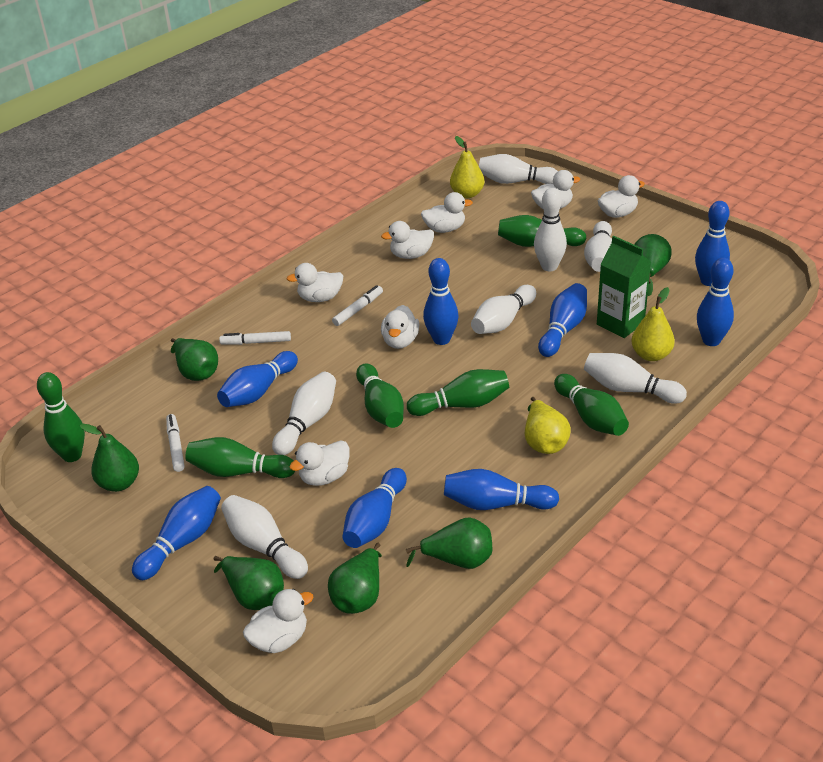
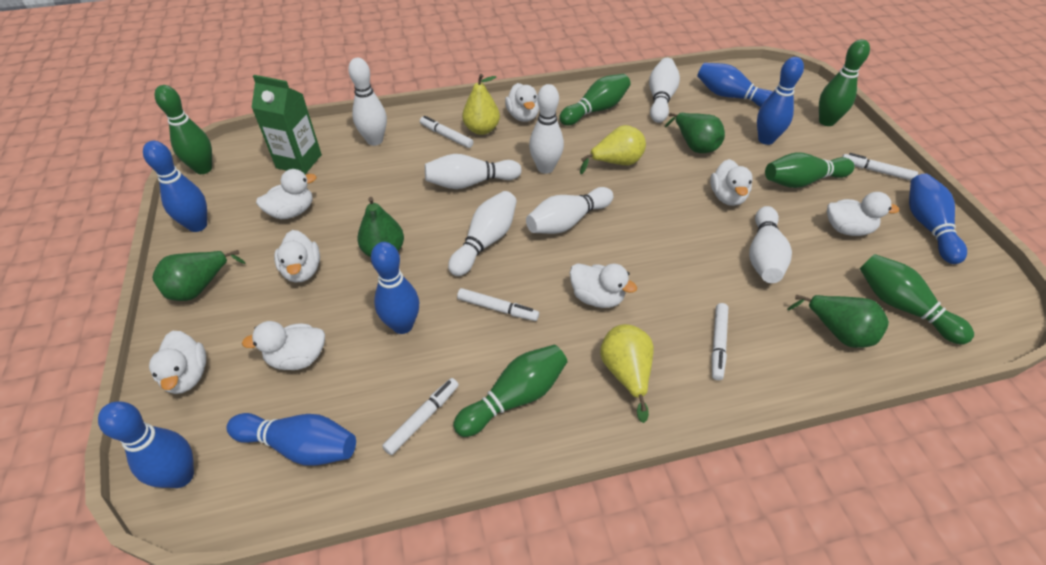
blue bowling pin: [132,486,221,580] [217,351,298,407] [342,468,407,548] [423,258,459,345] [444,469,559,510] [538,283,587,357] [695,201,730,286] [697,258,734,346] = 8 -> [98,401,194,488] [143,141,207,232] [227,413,356,466] [371,242,419,334] [697,63,773,107] [757,57,804,145] [909,174,967,264] = 7
green pear: [80,424,139,492] [171,338,218,381] [214,556,284,610] [328,543,382,614] [406,517,492,569] [634,234,672,296] = 6 -> [152,250,245,301] [357,197,404,257] [665,113,725,153] [787,295,889,348] = 4
white marker: [166,414,185,472] [219,331,291,345] [332,285,383,326] = 3 -> [382,378,459,455] [420,116,473,148] [457,288,539,321] [712,303,728,380] [842,153,918,180] = 5

